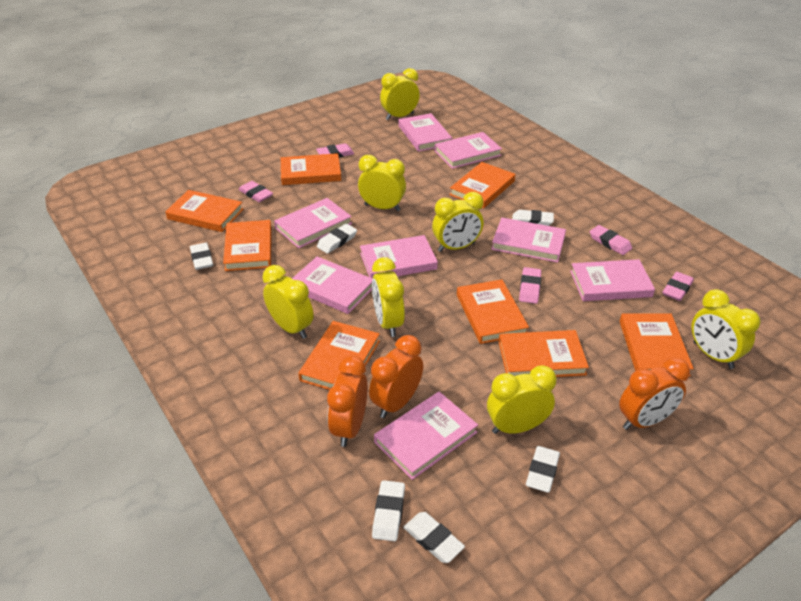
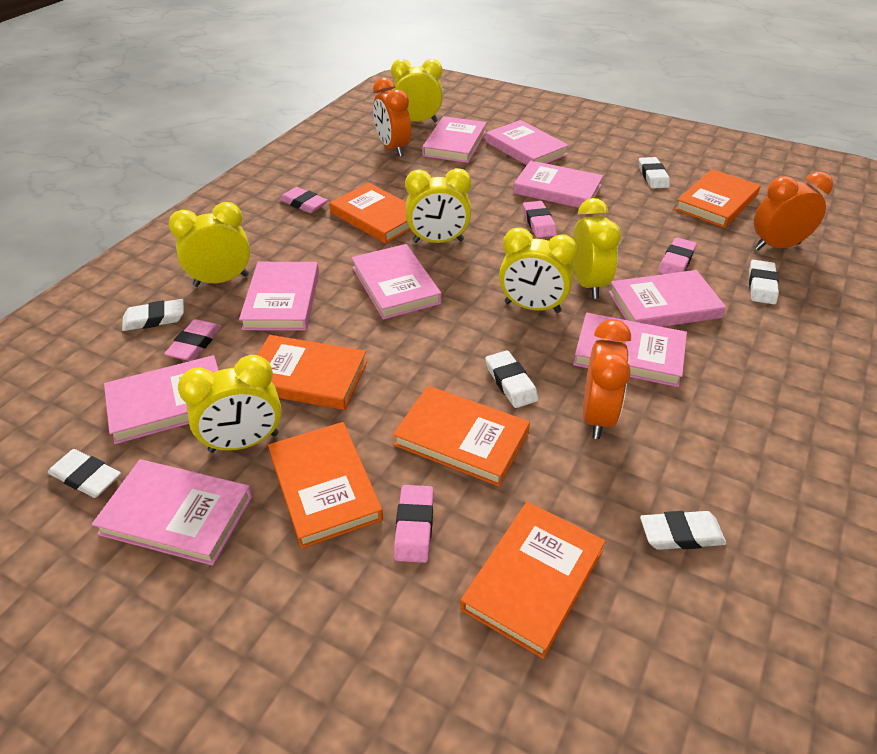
orange book: [165,190,243,232] [223,220,272,271] [281,153,341,185] [298,321,380,390] [450,162,515,208] [457,279,529,344] [499,330,589,377] [620,313,694,377] = 8 -> [257,335,367,410] [268,422,383,549] [329,183,411,244] [393,386,530,487] [460,502,606,659] [675,169,761,228] = 6
pink book: [274,198,352,248] [292,256,373,314] [360,235,438,279] [374,391,478,480] [399,113,452,152] [434,132,502,169] [491,218,566,263] [570,259,655,301] = 8 -> [92,459,253,566] [104,355,219,444] [239,262,319,331] [351,244,442,320] [422,116,487,163] [486,120,569,165] [513,160,603,208] [573,313,687,387] [609,270,726,327] = 9
yellow clock: [262,265,314,339] [358,155,406,211] [372,257,405,337] [380,68,420,120] [432,192,483,252] [487,365,557,434] [692,289,761,369] = 7 -> [169,202,250,287] [178,355,282,453] [391,59,443,122] [405,168,471,243] [499,228,577,313] [573,198,621,299] = 6

